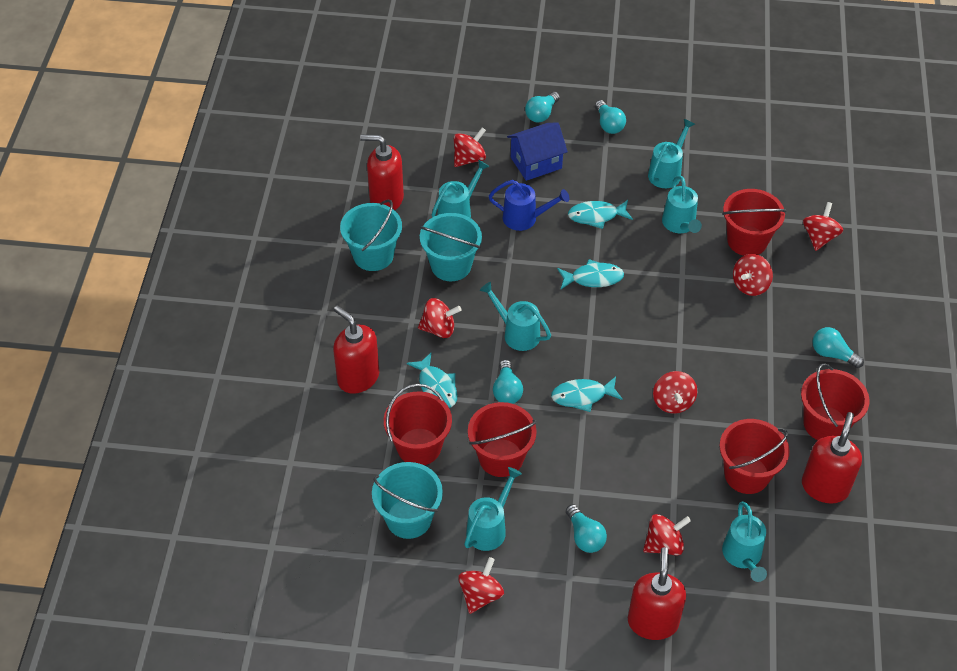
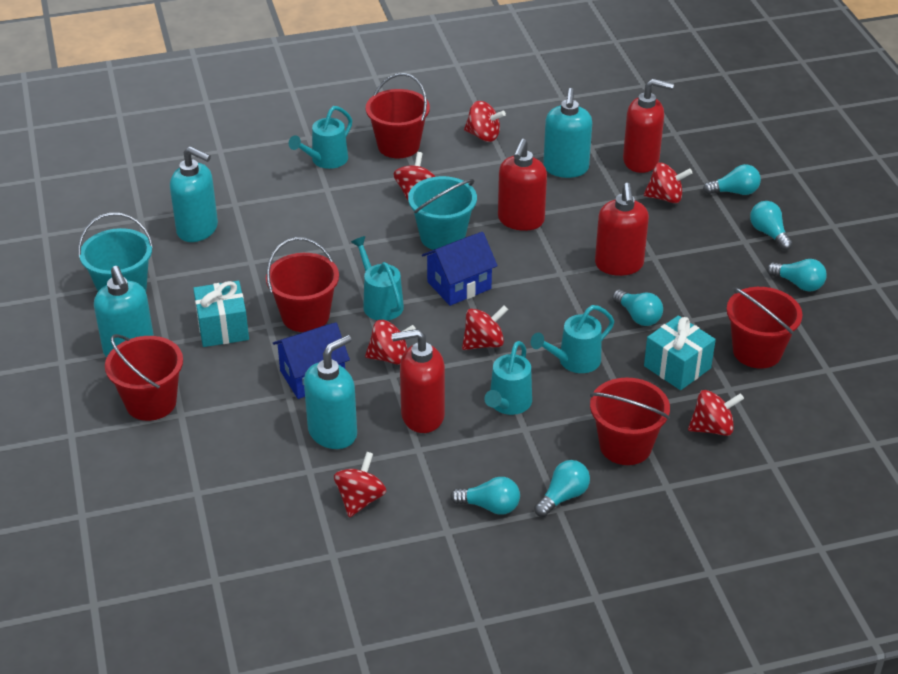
blue house: [507,122,568,181] = 1 -> [273,322,350,399] [422,232,498,306] = 2
blue watering can: [489,180,569,231] = 1 -> none = 0
turquoise bucket: [340,200,402,271] [372,462,443,539] [420,213,482,281] = 3 -> [78,213,154,291] [408,176,477,250] = 2
turquoise fish: [407,353,457,408] [551,376,623,412] [557,259,624,289] [568,200,633,229] = 4 -> none = 0
turquoise gift: none = 0 -> [193,281,249,347] [644,315,716,390] = 2
turquoise light bulb: [493,360,523,404] [525,92,560,123] [566,504,607,553] [595,100,626,134] [812,327,864,368] = 5 -> [450,477,520,515] [534,460,590,517] [612,290,663,326] [703,164,761,195] [750,201,793,250] [767,259,827,291] = 6
turquoise soap dispenser: none = 0 -> [94,266,154,357] [170,146,218,242] [304,335,357,449] [543,88,592,178] = 4
turquoise watering can: [432,160,490,218] [464,467,522,551] [480,282,551,351] [648,119,695,188] [662,176,702,233] [722,501,767,582] = 6 -> [289,106,352,169] [351,236,404,321] [484,341,532,415] [531,305,614,373] = 4

